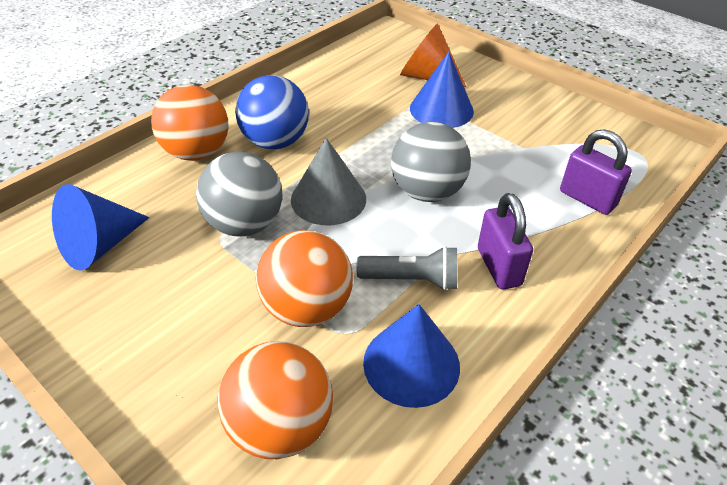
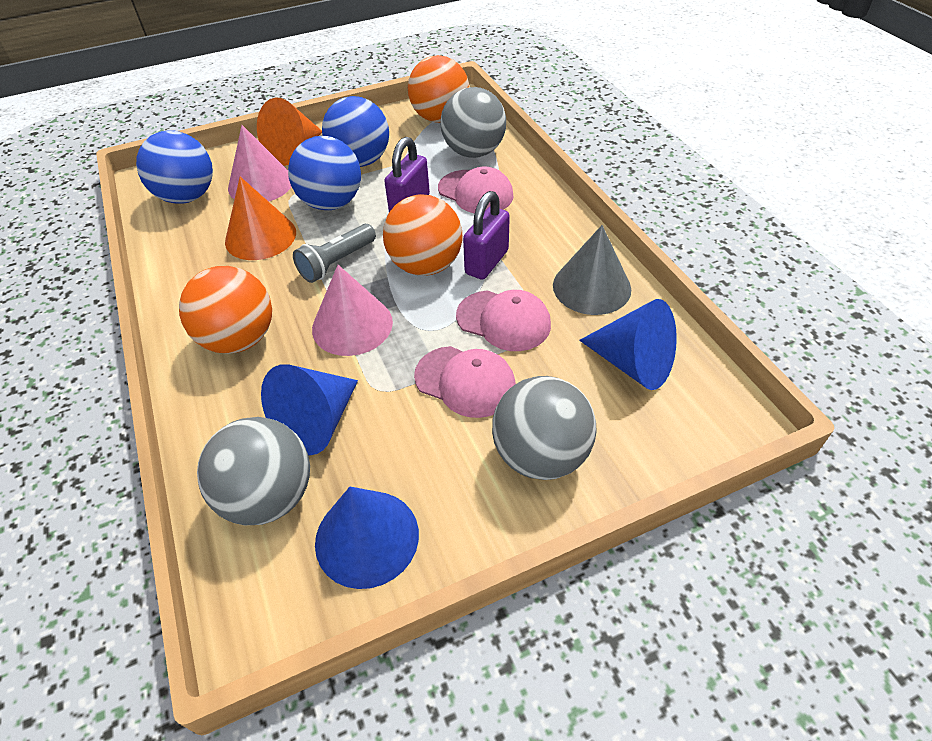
blue ball: [235,75,309,149] = 1 -> [136,130,213,204] [288,136,361,210] [322,96,389,167] = 3
grey ball: [196,152,282,236] [391,122,471,202] = 2 -> [197,417,310,525] [440,87,506,158] [492,376,597,480] = 3
orange cone: [400,23,466,87] = 1 -> [225,177,296,260] [257,98,322,166] = 2
pink cap: none = 0 -> [414,346,516,418] [438,166,514,213] [456,290,551,351] = 3
pink cone: none = 0 -> [228,125,291,202] [312,265,393,356] = 2

